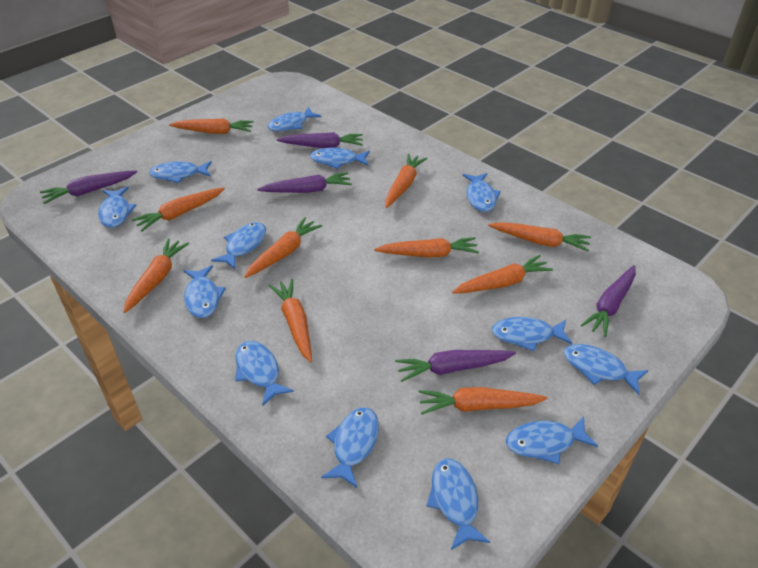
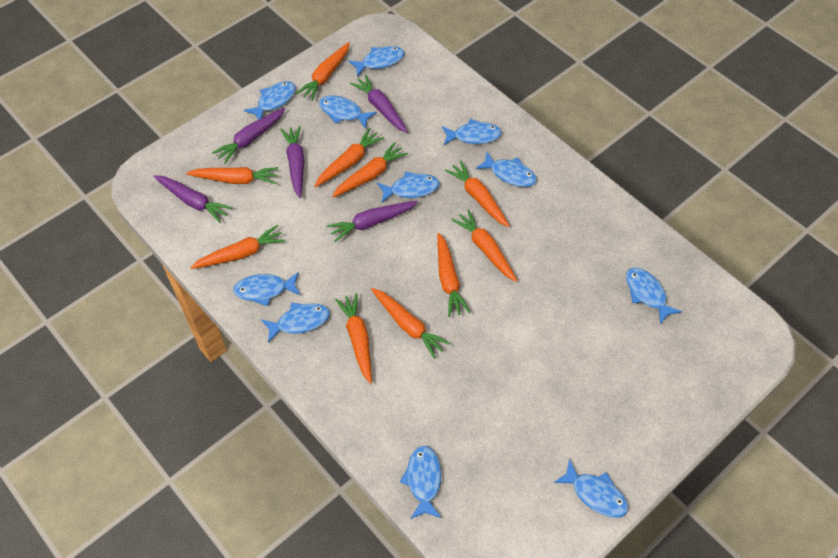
blue fish: [98,187,136,228] [149,161,212,183] [183,265,226,318] [211,222,266,269] [235,341,294,406] [267,107,321,132] [310,148,370,169] [321,407,379,488] [426,458,490,550] [463,173,501,212] [491,317,572,352] [506,417,598,464] [564,344,648,395] = 13 -> [233,272,300,306] [244,81,296,120] [261,303,330,343] [319,95,377,129] [348,46,405,77] [377,171,440,203] [400,446,441,519] [442,119,502,145] [475,152,537,187] [554,459,628,518] [626,267,682,325] = 11

